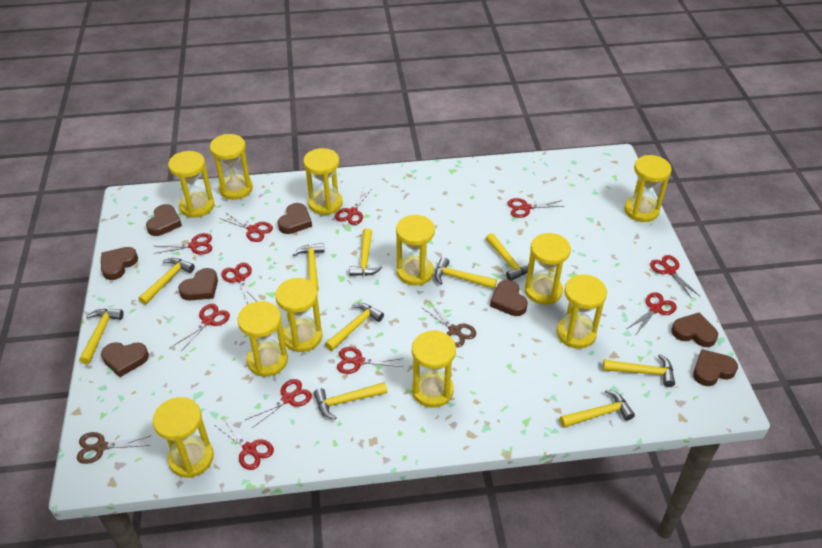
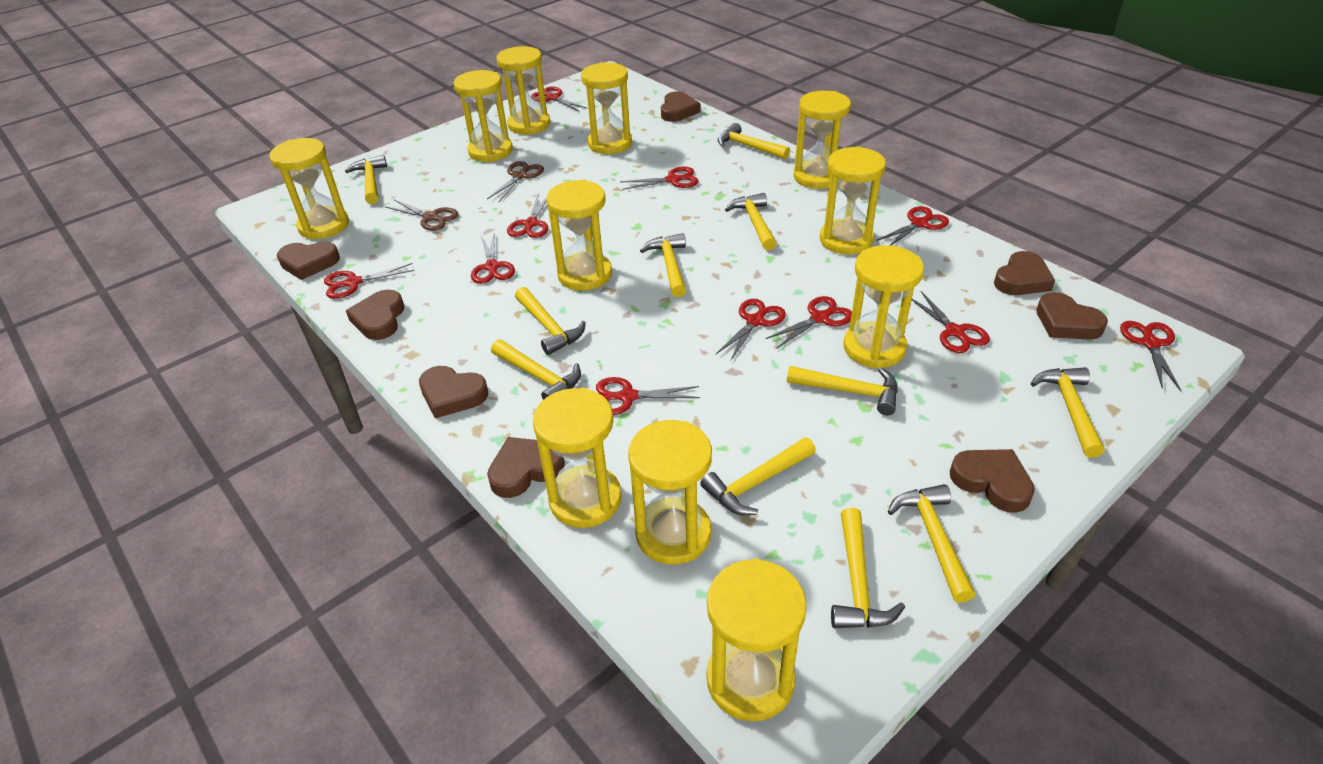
yellow hammer: [79,309,123,364] [138,258,195,305] [293,243,325,292] [314,382,387,420] [325,303,384,351] [349,228,382,276] [434,257,497,289] [486,233,529,280] [560,389,635,428] [603,354,675,387] = 10 -> [345,155,387,204] [491,340,581,400] [515,287,586,355] [640,233,687,297] [700,437,816,515] [718,123,790,160] [725,193,777,250] [787,366,898,415] [831,508,905,628] [888,484,975,603] [1031,368,1105,458] = 11

